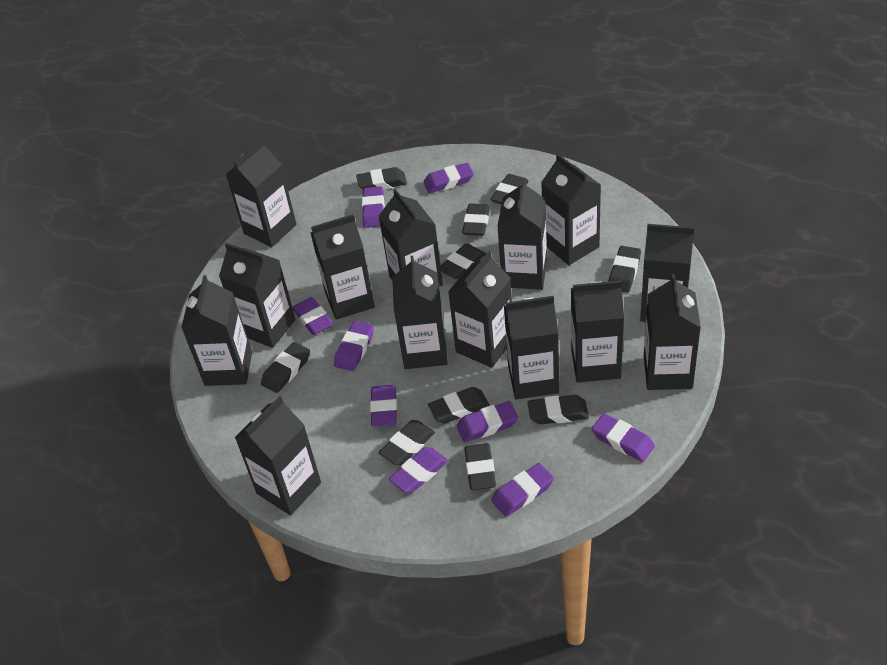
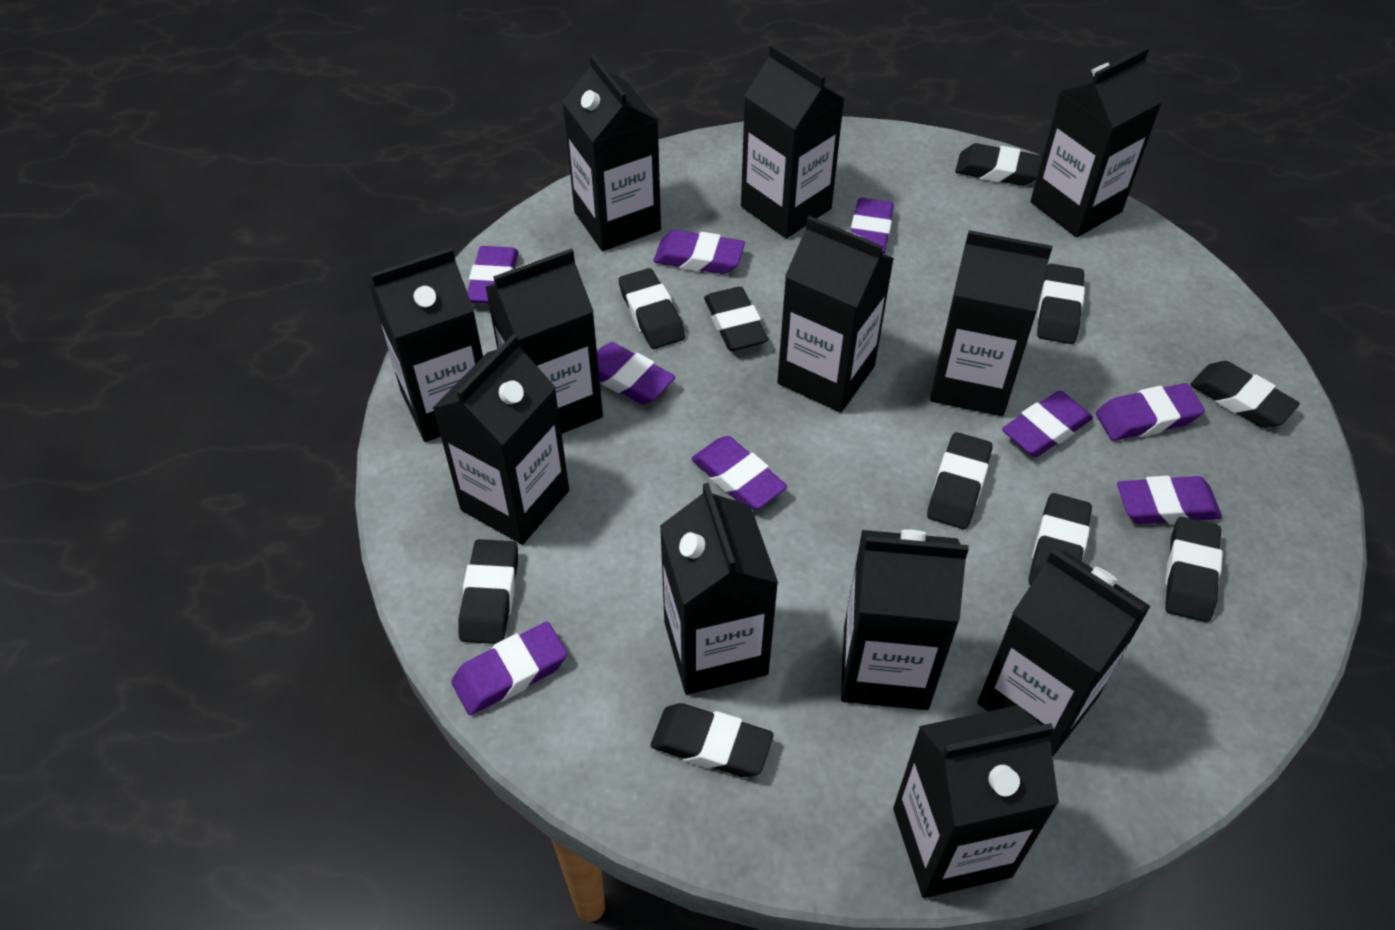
black carton: [181,275,252,386] [219,243,296,348] [225,139,297,247] [235,396,321,515] [310,214,375,320] [379,189,443,287] [392,256,448,369] [448,251,512,368] [498,179,547,290] [504,296,559,400] [541,154,601,265] [571,280,624,382] [640,224,694,322] [644,274,701,390] = 14 -> [369,248,483,442] [433,334,569,545] [485,248,603,434] [562,54,661,251] [660,483,778,695] [741,44,845,239] [777,216,894,413] [841,529,969,710] [893,705,1059,898] [930,230,1052,416] [977,549,1151,757] [1030,47,1163,237] = 12

